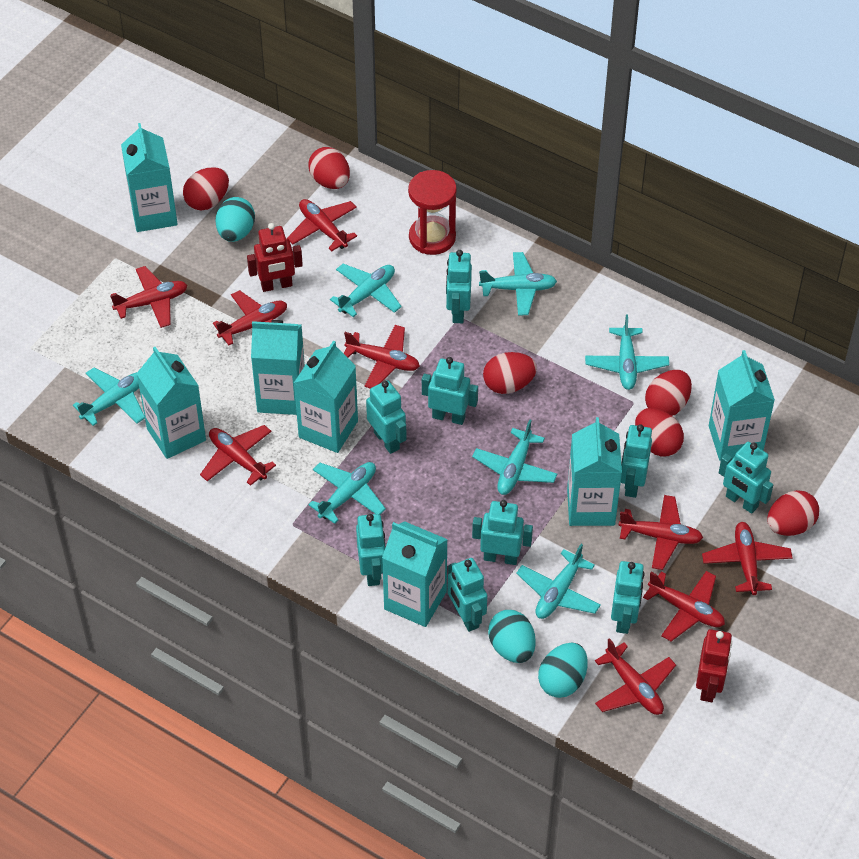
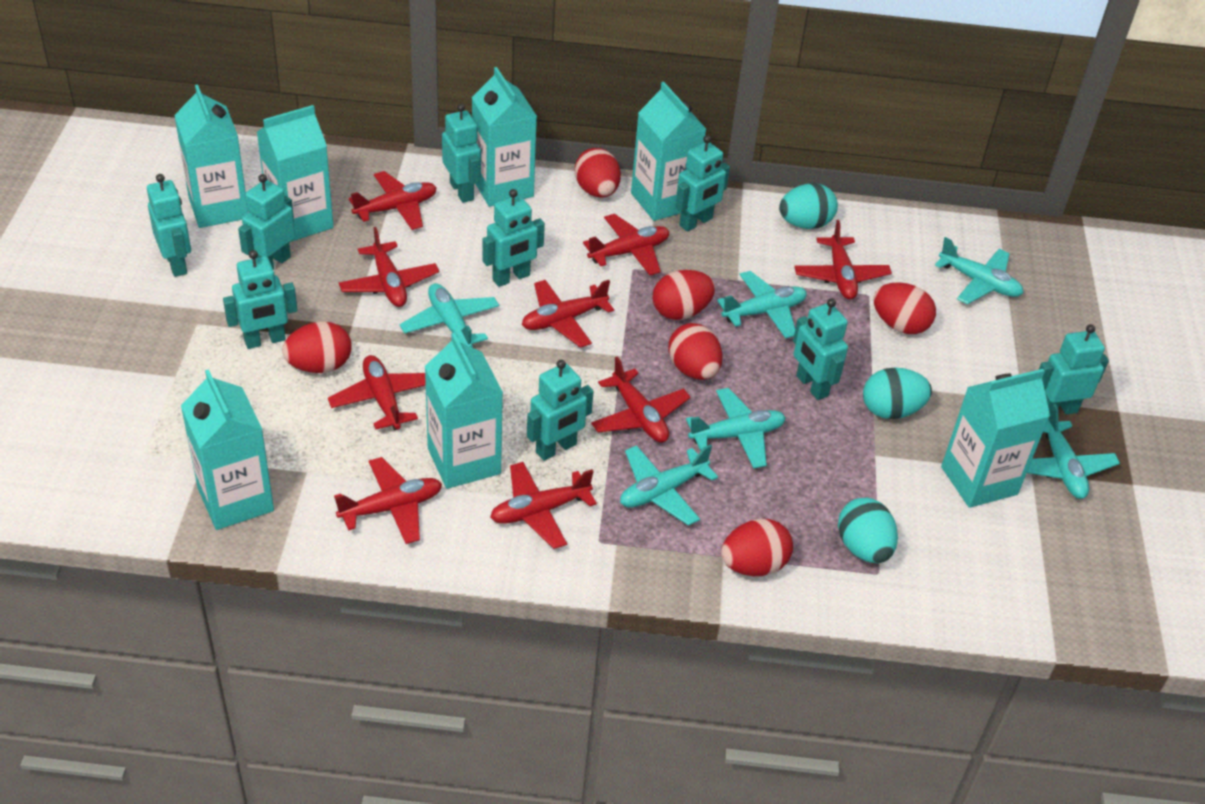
red hourglass: [408,170,457,255] = 1 -> none = 0
red robot: [247,223,303,292] [696,629,732,702] = 2 -> none = 0
turquoise plane: [73,368,145,426] [308,462,386,524] [330,264,402,317] [472,419,557,495] [479,252,557,316] [516,544,601,619] [585,314,669,390] = 7 -> [400,283,499,348] [620,444,718,526] [686,388,786,469] [717,271,807,338] [935,237,1023,305] [1027,404,1120,499] = 6

